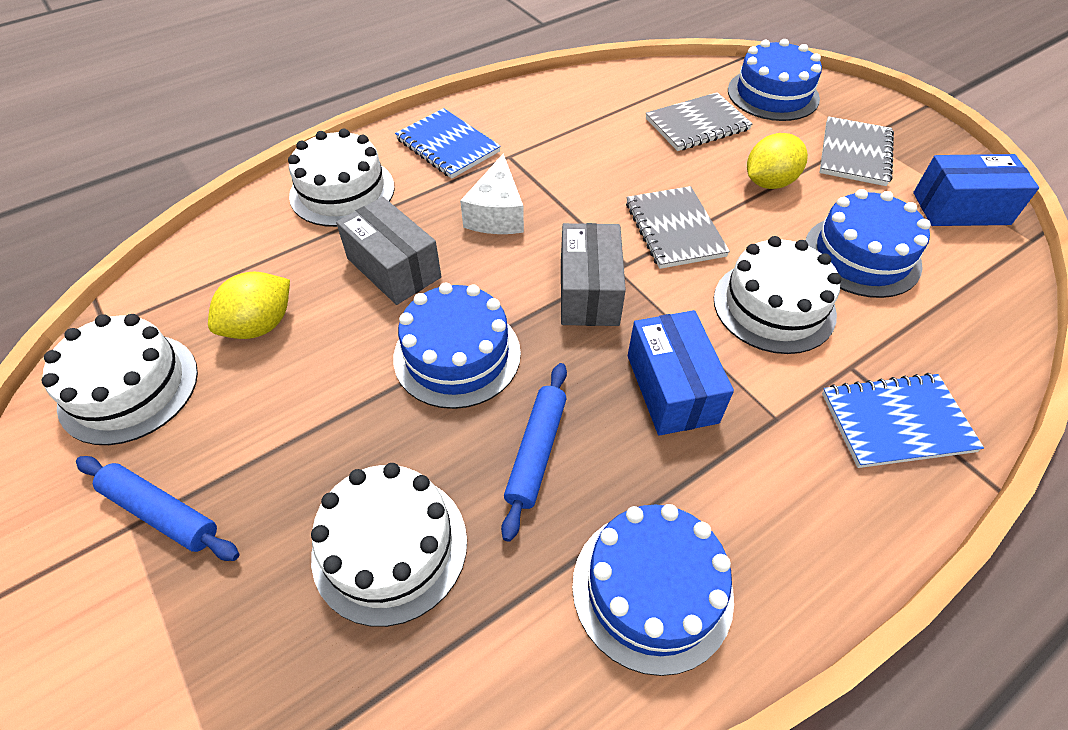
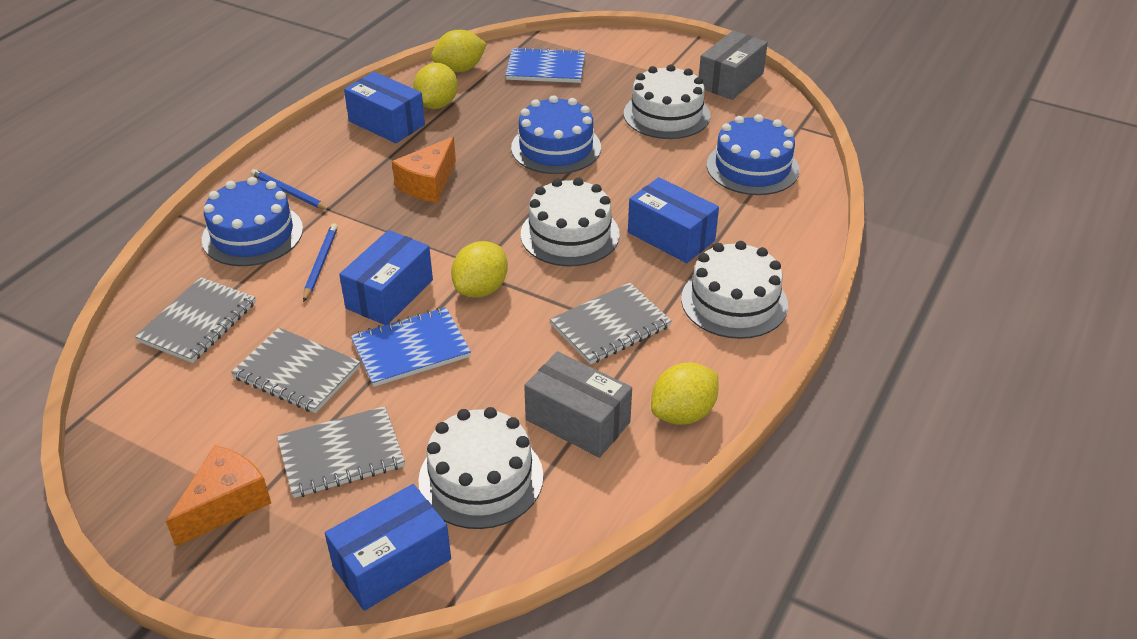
blue box: [628,310,734,436] [913,154,1039,226] = 2 -> [325,484,451,611] [339,230,433,325] [344,72,425,143] [628,177,719,263] = 4
blue cake: [393,283,521,409] [572,504,734,676] [728,39,822,121] [805,189,931,298] = 4 -> [202,177,303,266] [511,95,601,174] [707,114,799,195] = 3
blue pencil: none = 0 -> [251,169,330,210] [303,223,338,302] = 2
blue rolling pin: [76,456,239,561] [501,363,567,542] = 2 -> none = 0
grey notebook: [626,186,730,269] [646,92,752,151] [819,116,894,186] = 3 -> [135,277,256,363] [231,328,360,413] [277,406,405,498] [550,283,672,365] = 4
orange cheese: none = 0 -> [166,445,271,546] [392,137,456,203] = 2
white cheese: [460,153,524,234] = 1 -> none = 0
yellow lemon: [208,272,290,339] [747,133,808,189] = 2 -> [413,63,458,109] [431,30,487,72] [451,241,508,297] [651,363,719,425] = 4

